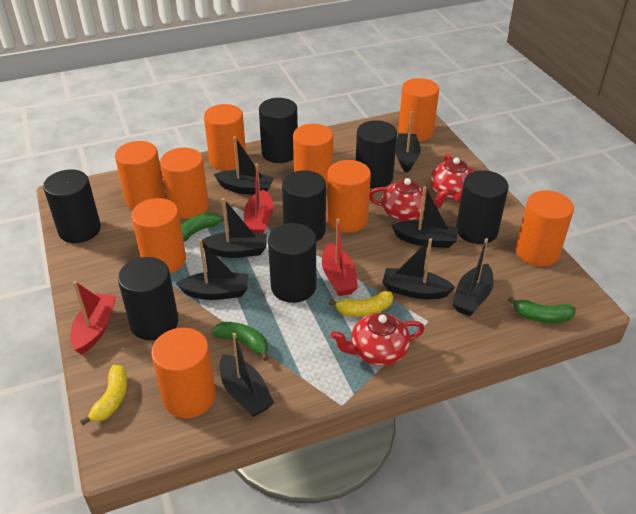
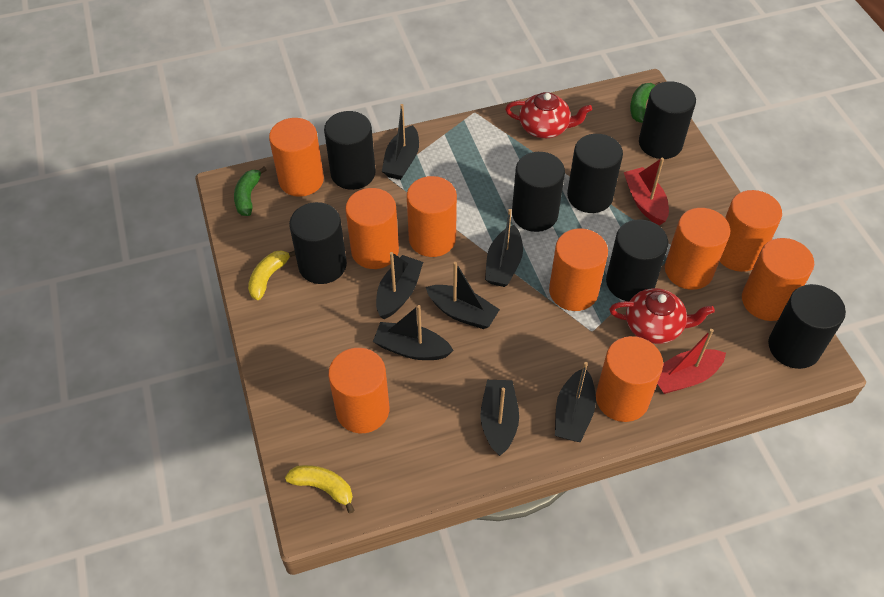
black boat: [176,239,248,300] [202,198,267,258] [214,136,274,195] [220,333,274,417] [382,238,456,299] [391,186,458,248] [395,111,421,173] [453,238,494,316] = 8 -> [373,305,454,360] [376,252,423,319] [382,104,419,180] [426,262,500,329] [480,380,519,456] [485,209,523,287] [555,362,596,442] = 7
green banana: [181,212,228,242] [212,322,268,361] [508,296,576,323] = 3 -> [234,167,267,216] [630,82,660,123] = 2
red boat: [70,281,116,355] [244,164,274,233] [322,219,358,296] = 3 -> [624,158,669,226] [657,329,726,394] = 2
red teapot: [331,313,425,366] [369,178,450,222] [430,153,474,203] = 3 -> [505,92,592,138] [609,288,715,344] = 2

